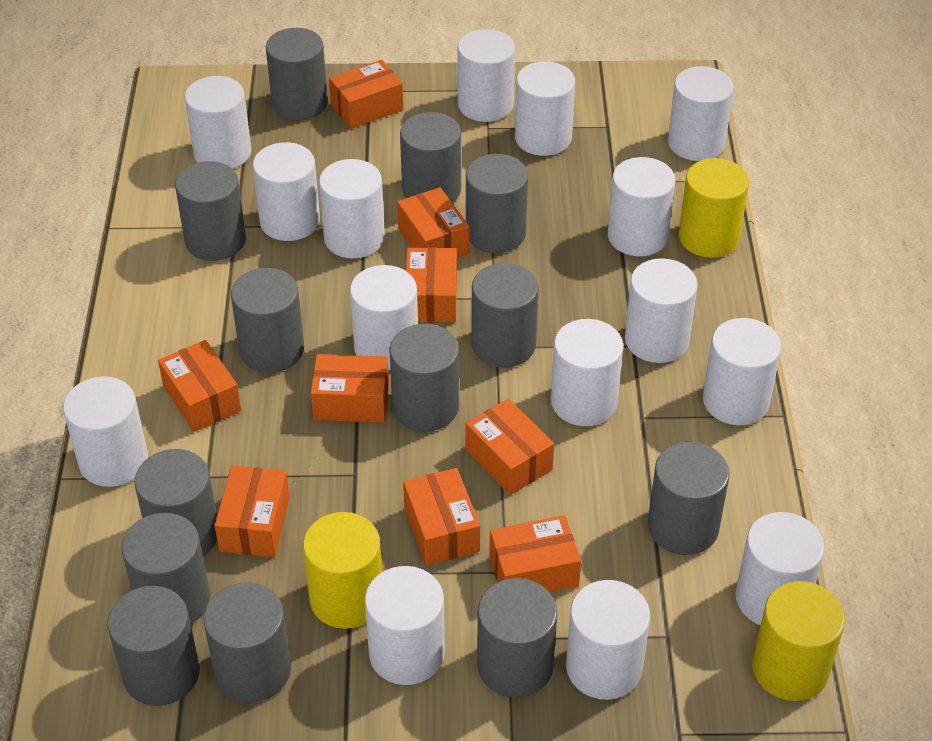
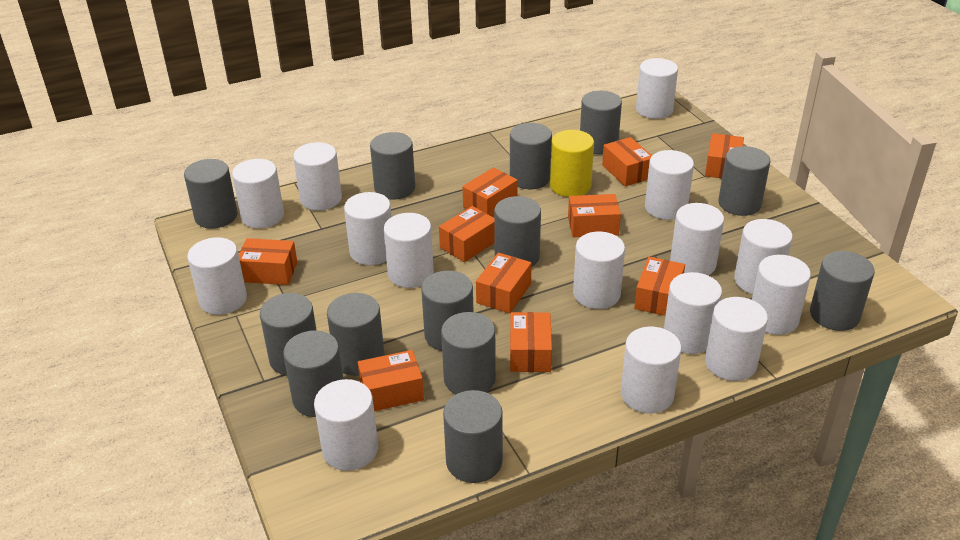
orange box: [158,340,241,432] [215,466,290,557] [311,354,389,423] [329,60,404,129] [397,187,469,257] [403,468,480,565] [406,247,457,322] [466,399,554,495] [490,515,581,592] = 9 -> [239,238,298,285] [358,350,424,411] [439,206,495,262] [463,168,518,217] [476,253,532,314] [510,312,552,372] [568,194,621,237] [602,137,652,186] [634,257,685,316] [705,133,744,179] = 10
yellow cylinder: [303,512,382,629] [679,158,749,258] [752,581,845,701] = 3 -> [550,130,594,197] = 1

